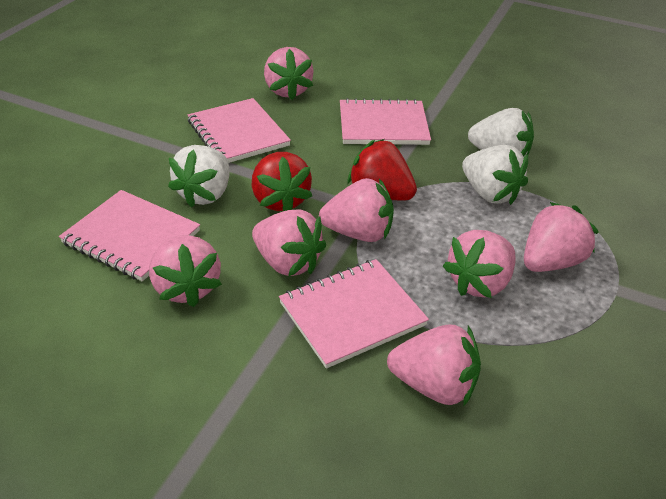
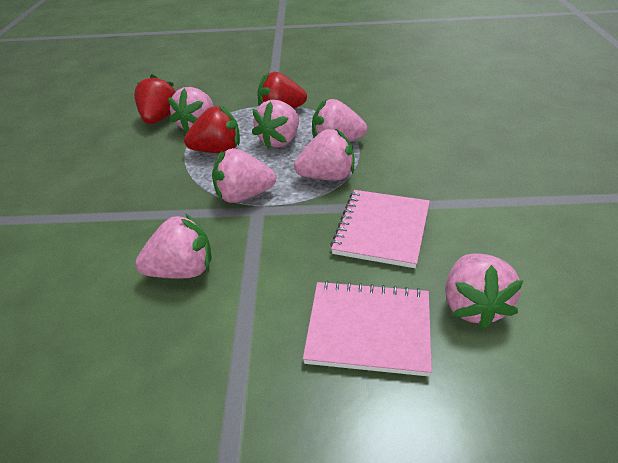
pink notebook: [59,190,200,282] [188,98,291,163] [279,259,429,369] [340,98,431,145] = 4 -> [303,281,432,377] [330,190,430,268] = 2
red strawberry: [252,152,312,211] [348,139,417,201] = 2 -> [134,74,175,124] [184,106,240,153] [257,72,307,109] = 3
white strawberry: [168,145,230,208] [462,145,528,205] [468,108,534,157] = 3 -> none = 0

